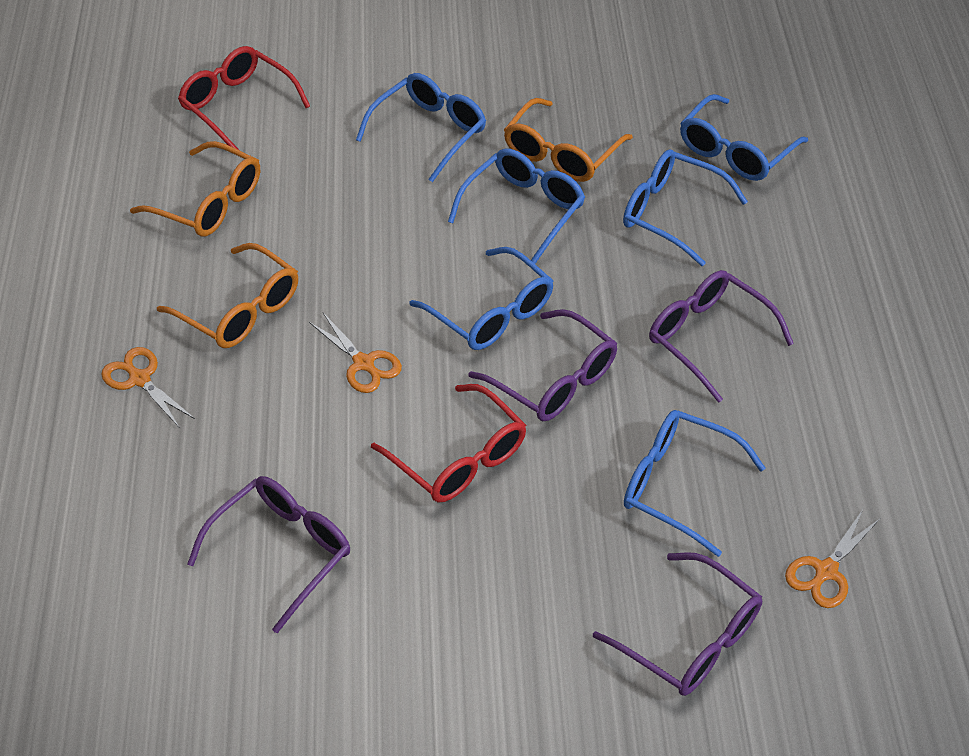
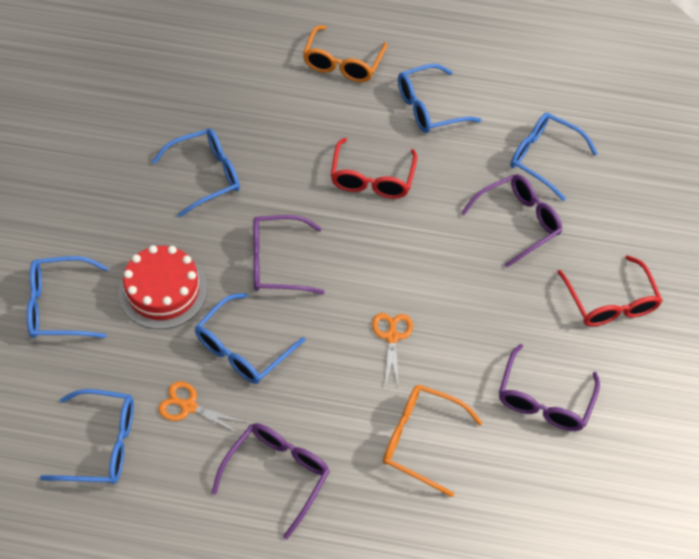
orange glasses: [130,141,260,236] [157,243,298,348] [504,98,633,182] = 3 -> [303,25,387,82] [383,385,482,497] = 2
orange scissors: [101,347,195,428] [309,313,402,393] [785,510,881,608] = 3 -> [158,382,246,434] [372,313,413,386] = 2
red cake: none = 0 -> [119,245,207,329] = 1

